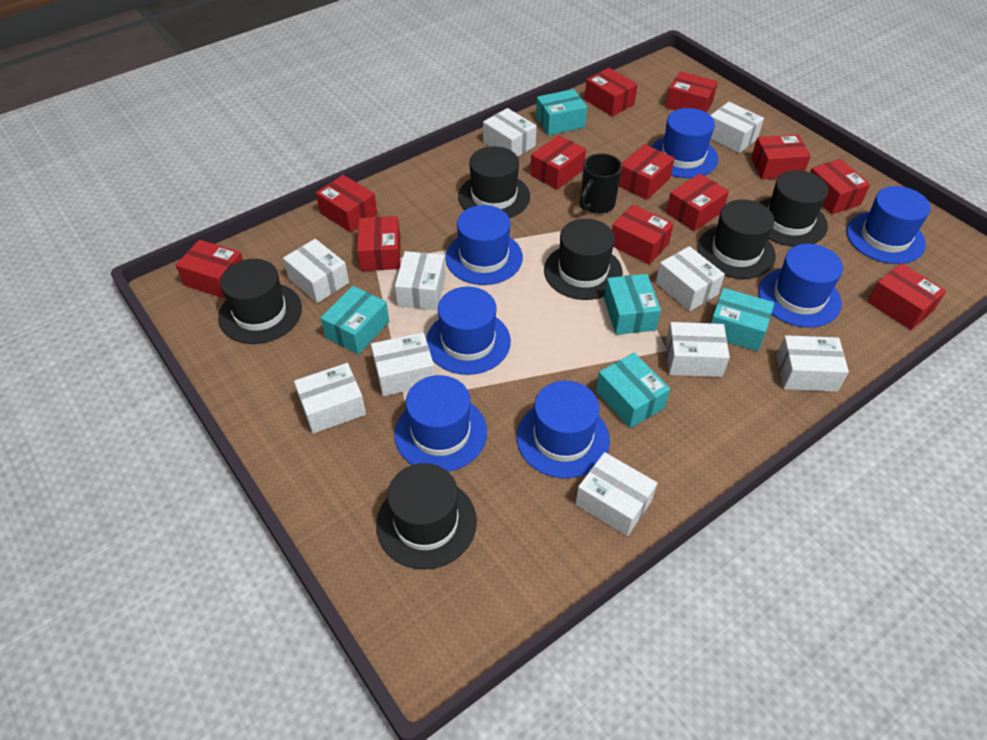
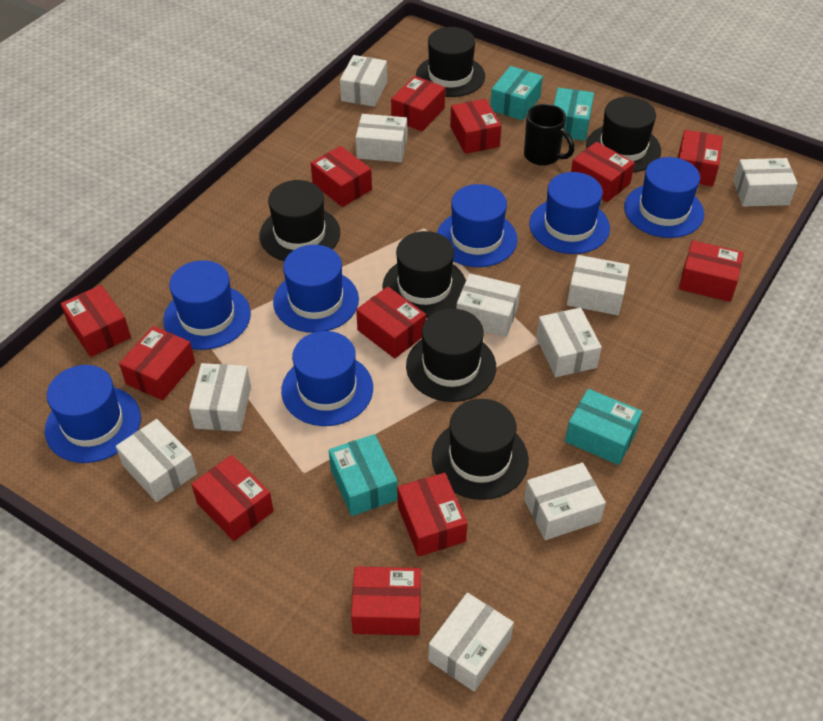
turquoise box: [321,286,389,354] [536,89,587,135] [596,353,670,428] [604,274,661,335] [711,288,774,351] = 5 -> [329,434,398,516] [490,66,543,120] [554,88,594,141] [565,389,642,465] = 4

